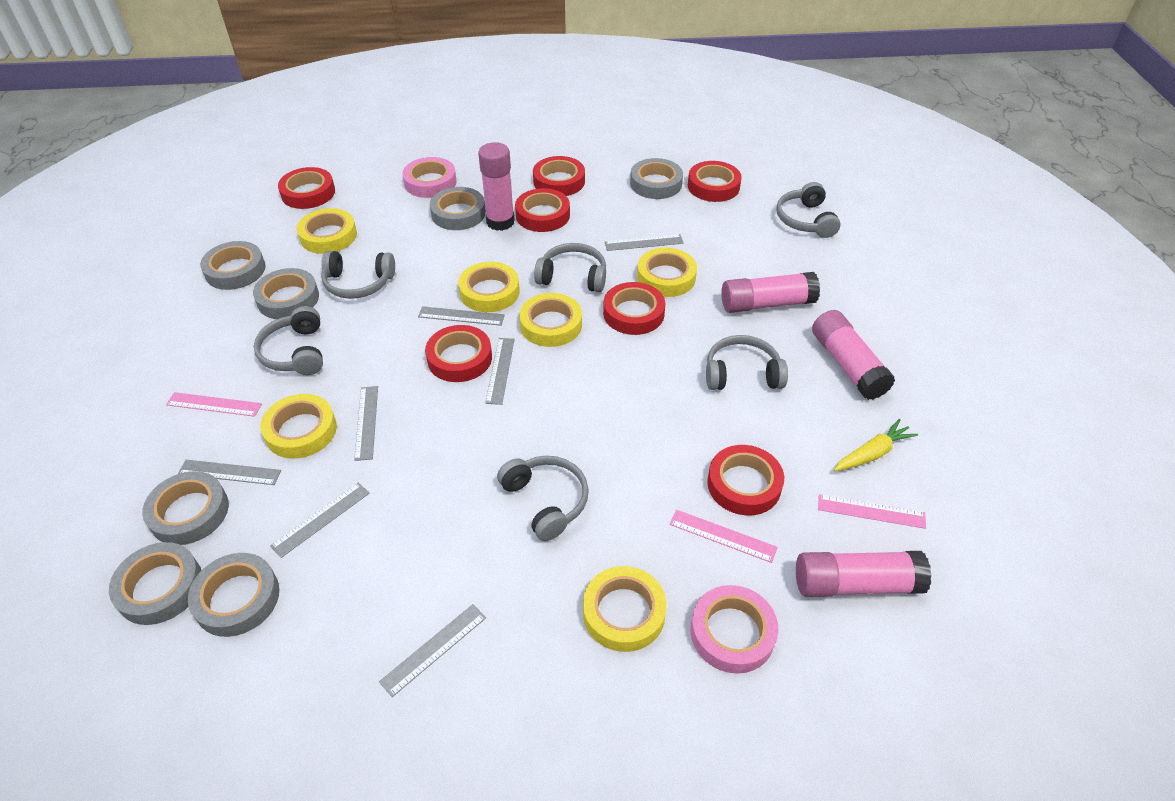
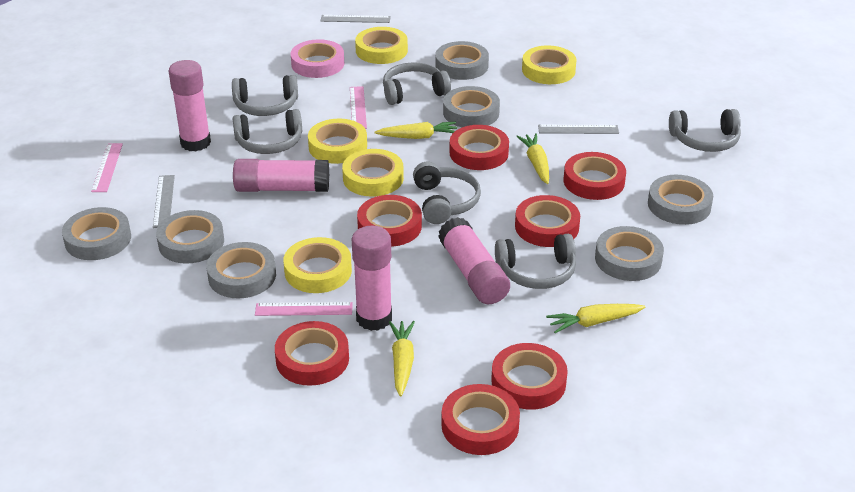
grey ruler: [178,460,281,485] [270,482,370,558] [354,386,378,461] [379,604,486,697] [418,306,505,326] [485,338,515,405] [605,234,684,251] = 7 -> [153,175,175,228] [321,15,391,23] [538,125,619,134] = 3
pink tape: [402,157,457,198] [691,585,778,674] = 2 -> [291,39,344,78] = 1
yellow carrot: [834,419,918,471] = 1 -> [375,122,457,139] [389,321,415,396] [516,133,549,184] [546,304,645,333] = 4
yellow tape: [260,394,337,459] [297,208,357,254] [458,262,520,312] [519,293,582,347] [583,566,667,652] [637,248,697,297] = 6 -> [283,237,352,293] [308,119,367,164] [342,149,404,197] [355,27,408,64] [522,45,576,84] = 5

